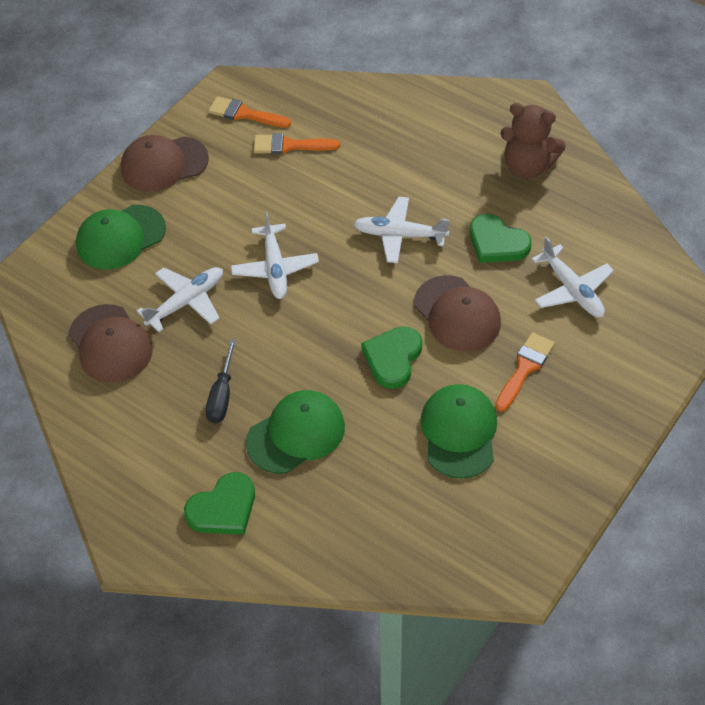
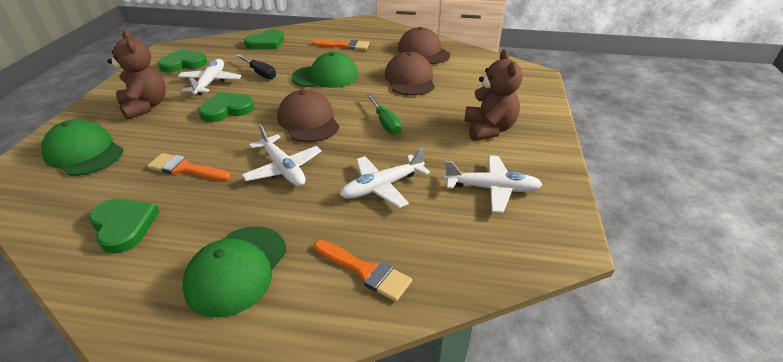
brown teddy bear: [500,103,566,179] = 1 -> [107,30,166,120] [464,49,523,141] = 2
green heart: [184,472,255,535] [361,326,423,389] [470,214,531,263] = 3 -> [89,199,160,254] [158,49,207,73] [198,92,254,122] [244,29,284,49] = 4
green screwdriver: none = 0 -> [367,94,401,135] = 1

